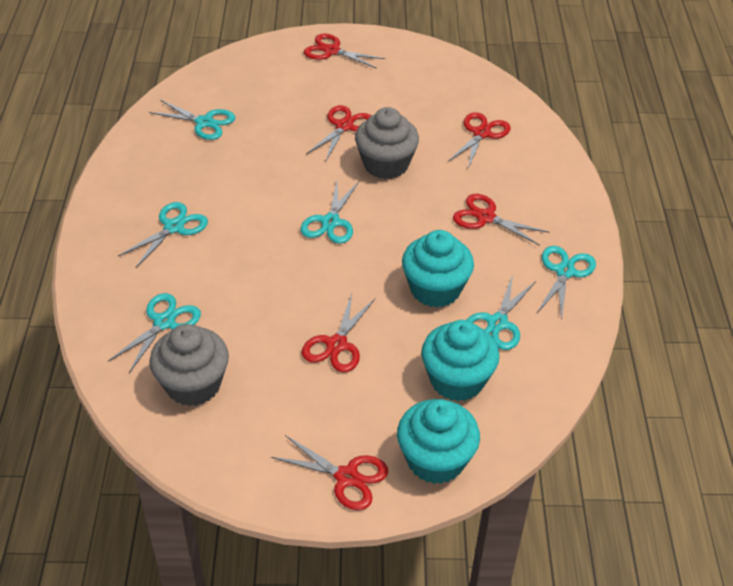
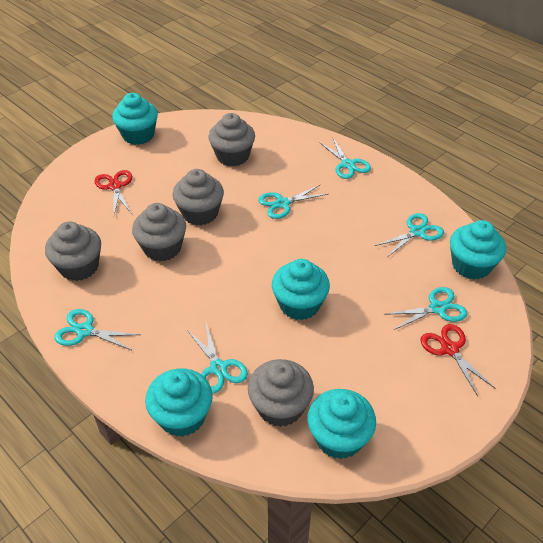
grey cupcake: [149,324,229,406] [355,107,419,179] = 2 -> [45,221,101,281] [132,203,186,261] [172,169,224,225] [208,113,255,167] [248,359,314,427] = 5
red scissors: [271,435,388,510] [302,293,375,372] [304,33,385,69] [306,105,371,161] [448,112,511,169] [453,194,549,246] = 6 -> [94,170,132,215] [420,324,496,396] = 2
turquoise cupcake: [397,399,480,484] [402,230,474,308] [421,320,500,401] = 3 -> [112,93,158,145] [145,368,213,437] [272,259,330,320] [308,389,376,459] [450,220,506,280] = 5

